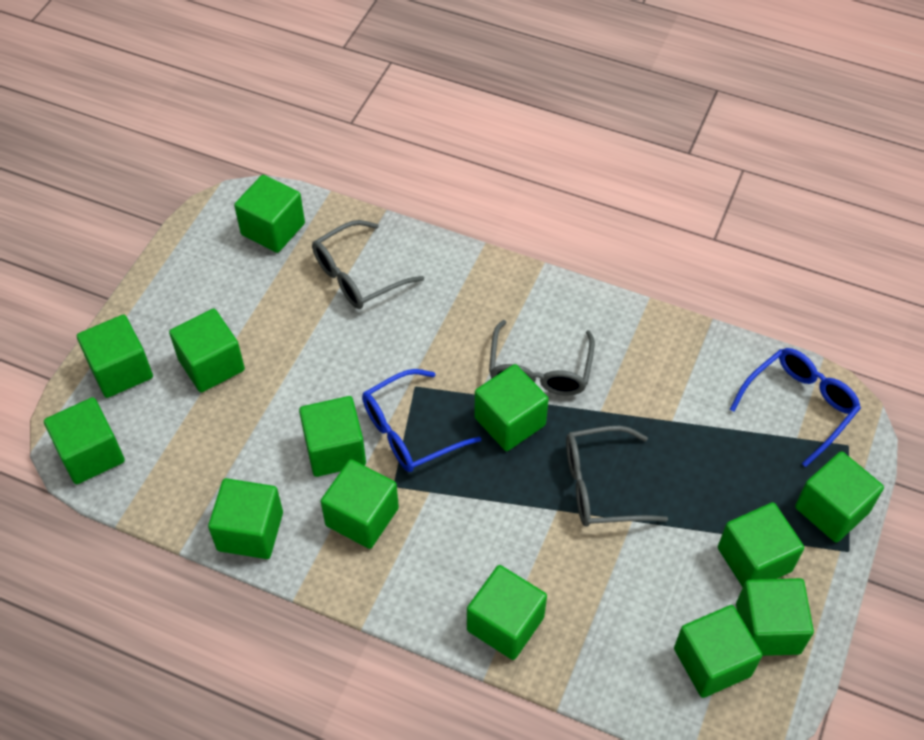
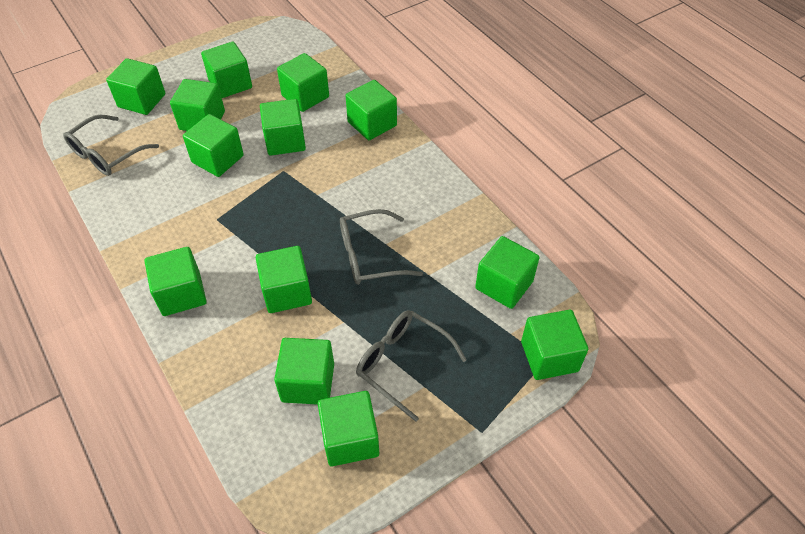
blue glasses: [362,369,481,472] [730,348,861,467] = 2 -> none = 0

